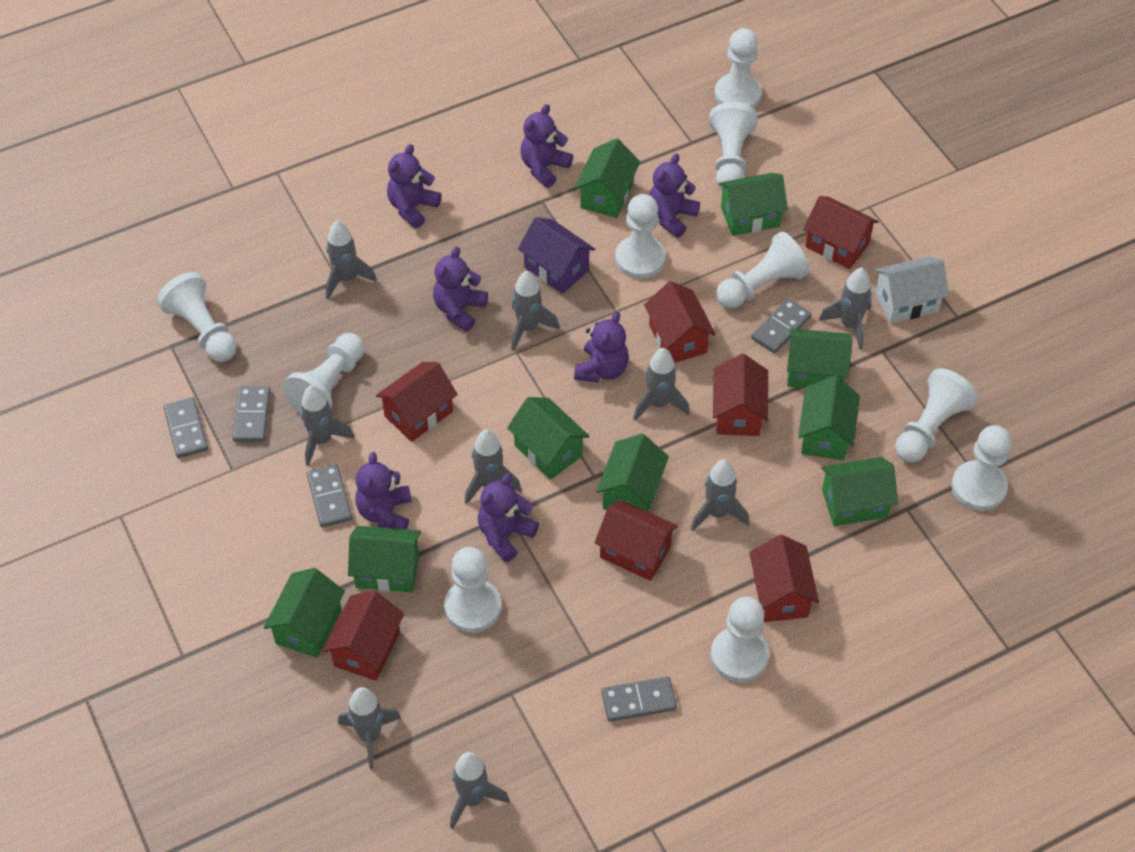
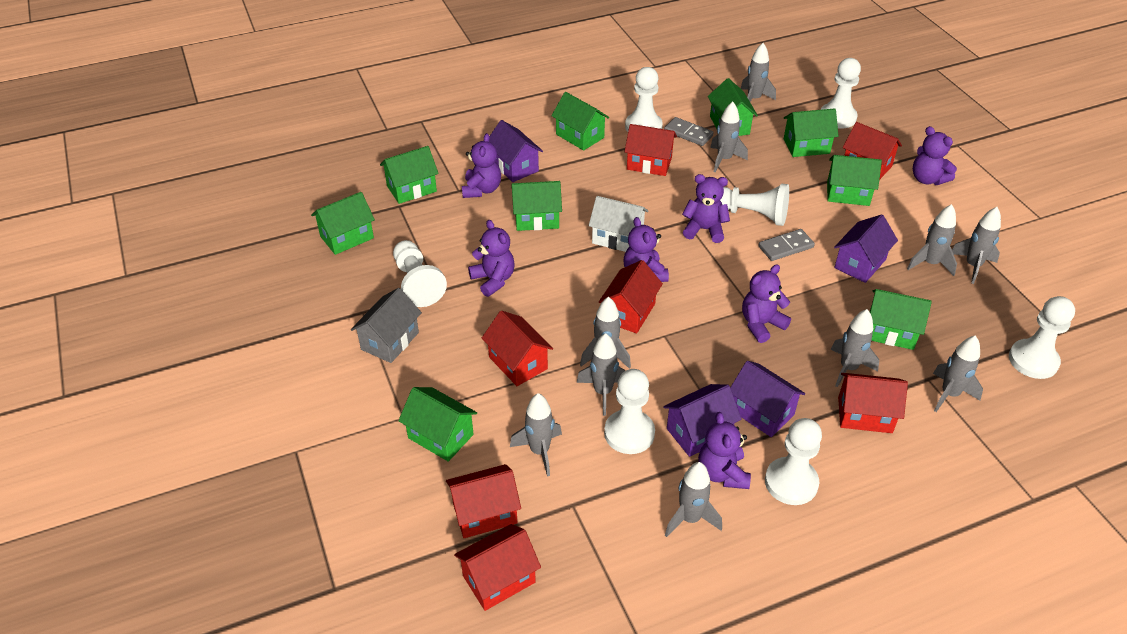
grey domino: [163,397,208,458] [232,386,271,442] [307,464,352,527] [601,676,677,722] [751,298,812,353] = 5 -> [664,117,714,146] [758,229,815,261] = 2
grey house: none = 0 -> [351,288,422,363] = 1
grey rocket: [300,385,355,466] [326,220,377,299] [338,687,401,770] [450,752,510,829] [465,429,522,505] [511,271,559,351] [633,348,690,421] [691,459,749,531] [819,267,872,350] = 9 -> [510,393,562,477] [576,333,626,416] [580,297,631,369] [665,462,722,537] [710,102,748,173] [741,43,776,102] [831,309,879,387] [907,204,957,276] [933,335,983,412] [952,207,1001,284] = 10
purple house: [518,217,595,294] = 1 -> [489,120,543,182] [663,384,742,457] [730,361,805,437] [834,214,898,283] = 4
white pawn: [157,272,237,362] [283,333,365,412] [444,547,502,633] [615,194,666,279] [709,102,758,190] [711,597,769,682] [715,28,762,108] [716,231,809,309] [895,368,978,463] [951,425,1012,511] = 10 -> [393,240,447,307] [604,369,655,454] [625,67,663,132] [720,184,789,226] [765,418,822,505] [820,58,861,129] [1009,296,1075,379] = 7

